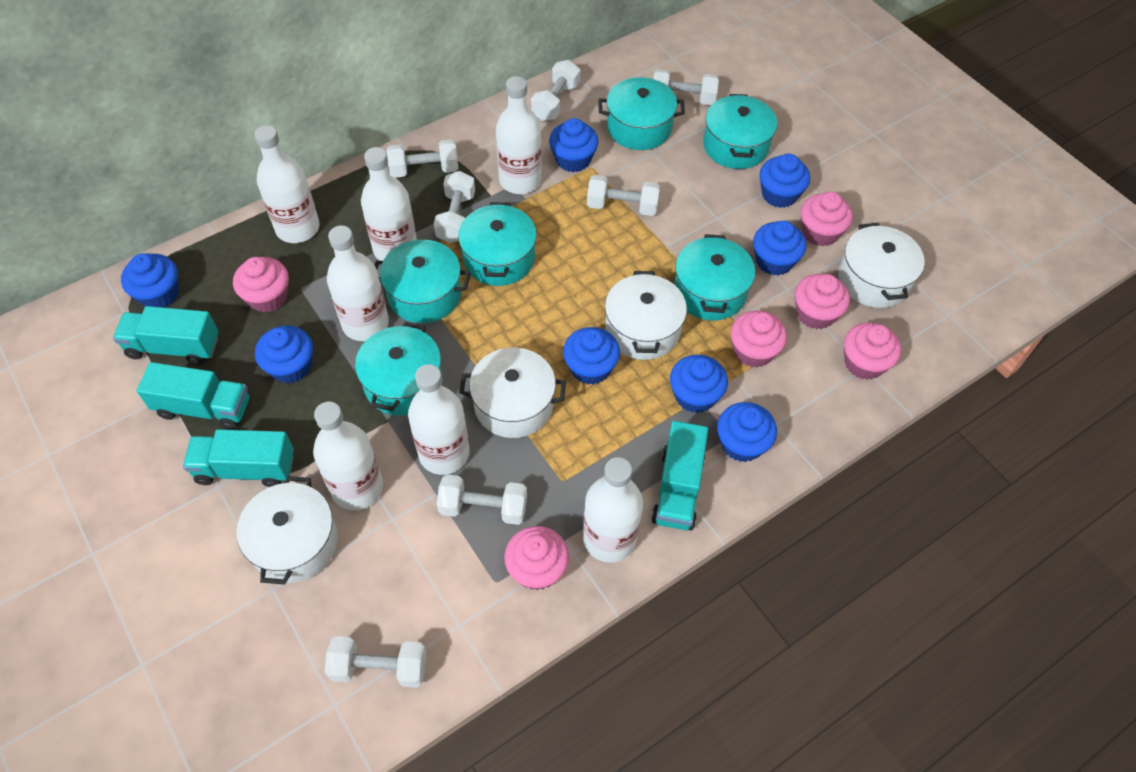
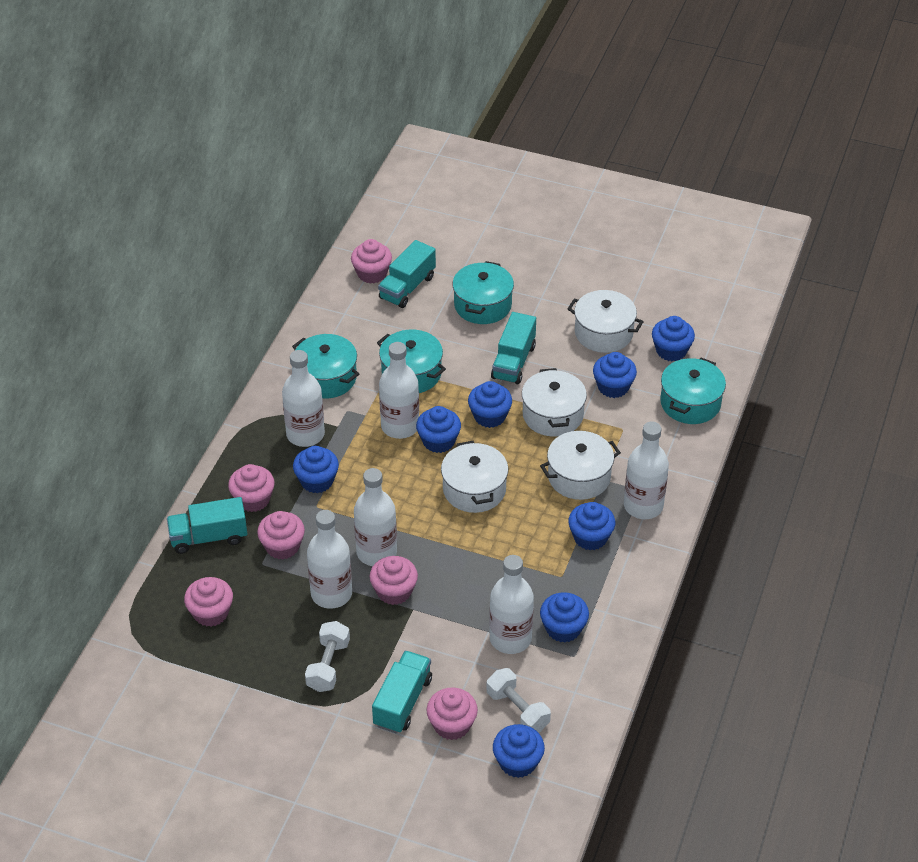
turquoise pot: [355,322,442,416] [374,240,471,323] [458,202,537,286] [598,77,685,150] [674,234,755,320] [703,94,777,169] = 6 -> [292,334,359,399] [377,330,446,393] [453,261,514,324] [660,358,726,424] = 4
white bottle: [254,125,320,243] [313,402,383,510] [327,225,389,341] [361,147,417,261] [408,364,470,475] [496,76,542,194] [583,457,643,563] = 7 -> [282,350,325,447] [307,510,352,609] [354,468,397,566] [379,342,419,439] [489,555,534,654] [624,421,669,519] = 6
white dumbbell: [325,636,426,688] [387,139,459,178] [434,171,475,243] [437,475,527,525] [531,60,580,121] [587,175,660,216] [653,69,719,105] = 7 -> [305,621,350,692] [487,668,551,733] = 2

